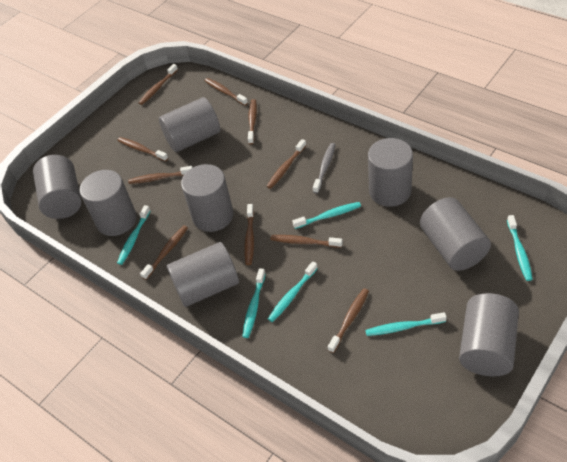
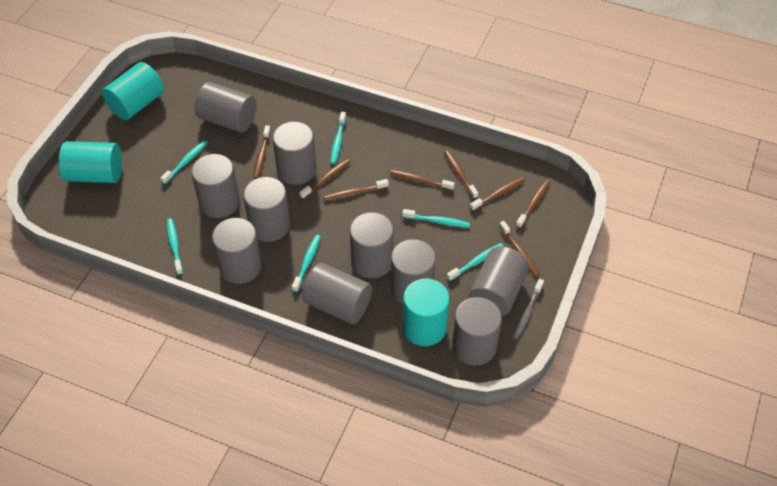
brown toothbrush: [117,137,168,162] [128,166,193,184] [139,64,178,105] [140,225,188,280] [205,78,248,106] [244,204,254,265] [248,99,257,145] [266,139,306,189] [270,235,343,248] [328,288,369,353] = 10 -> [253,125,271,179] [299,159,350,199] [323,179,389,201] [390,170,455,191] [444,150,478,199] [470,177,525,211] [499,221,540,277] [516,180,550,228] = 8
grey cylinder: [33,155,82,219] [80,170,136,236] [159,97,220,152] [167,242,239,307] [181,164,234,232] [368,138,413,207] [420,197,491,271] [459,293,519,376] = 8 -> [191,154,240,218] [194,82,256,133] [212,218,262,284] [243,177,290,242] [273,121,316,185] [302,263,372,324] [350,212,394,278] [391,239,436,304] [452,297,502,365] [469,246,529,316] = 10
turquoise cylinder: none = 0 -> [59,141,122,183] [102,62,164,120] [403,278,450,346] = 3

